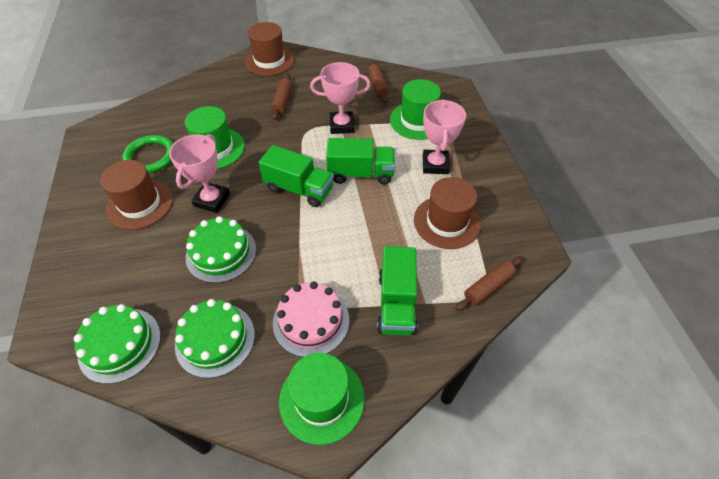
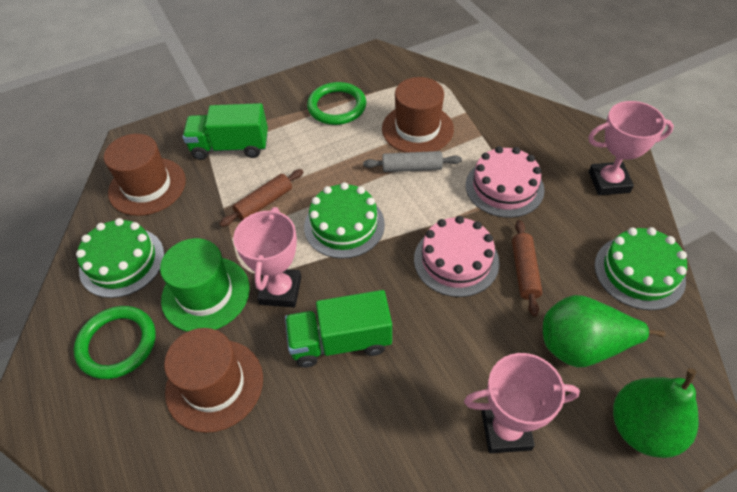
brown rolling pin: [271,74,292,120] [368,60,389,103] [455,256,523,311] = 3 -> [219,169,303,227] [512,220,542,317] = 2
green hat: [185,106,245,169] [279,353,365,445] [390,79,441,140] = 3 -> [160,238,250,332] = 1
green pear: none = 0 -> [543,295,665,367] [613,368,699,458] = 2
green ring: [122,135,174,173] = 1 -> [73,306,156,379] [307,82,366,125] = 2
green truck: [259,145,334,207] [326,138,395,185] [377,246,417,336] = 3 -> [183,103,268,160] [285,290,392,368] = 2
grey rolling pin: none = 0 -> [363,151,462,172] = 1
pink cake: [273,281,349,357] = 1 -> [414,216,500,297] [466,146,545,218] = 2

